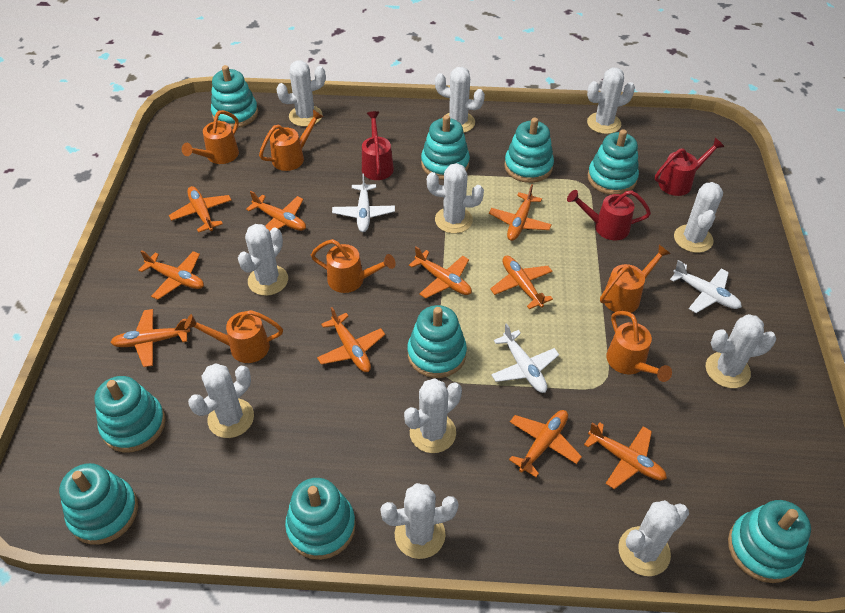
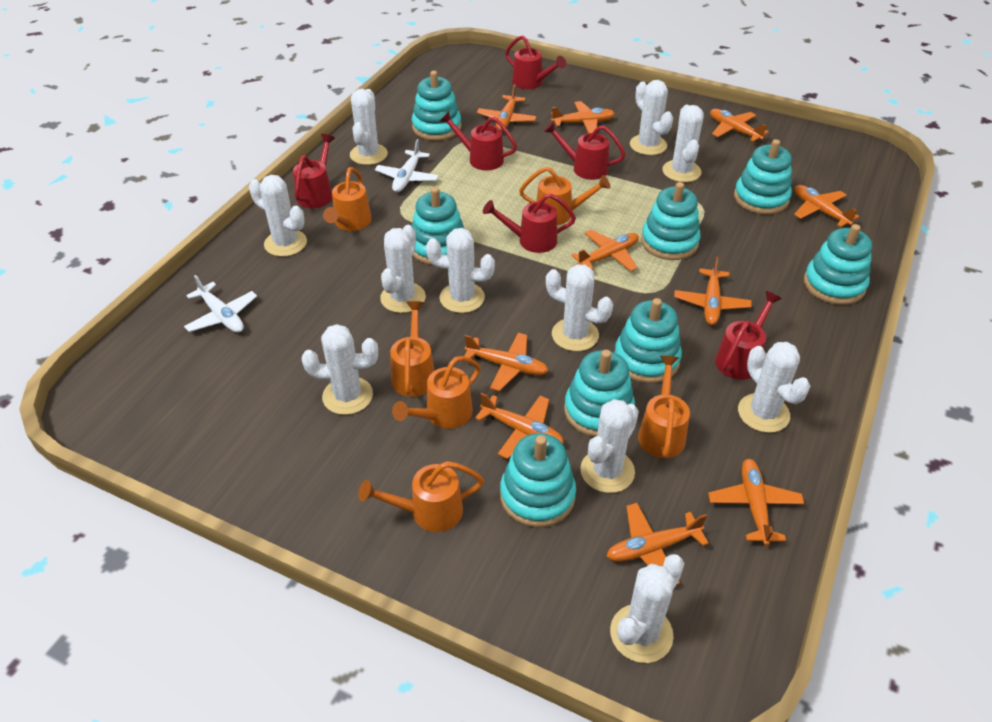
red watering can: [362,111,394,180] [567,190,651,240] [655,138,724,196] = 3 -> [293,134,335,208] [440,111,517,171] [483,193,576,253] [505,35,566,89] [544,121,626,180] [715,291,782,380] = 6
turquoise stacking toy: [59,463,138,545] [95,376,166,453] [211,65,258,128] [285,478,356,560] [407,305,467,378] [421,115,470,180] [504,118,554,183] [588,129,639,195] [728,500,811,583] = 9 -> [411,187,464,265] [412,71,461,141] [500,433,576,527] [564,350,635,437] [614,298,682,383] [641,182,700,260] [734,139,792,214] [804,224,872,305] = 8
white plane: [332,173,395,232] [491,323,559,393] [670,260,742,313] = 3 -> [184,275,257,333] [375,139,439,192] = 2

